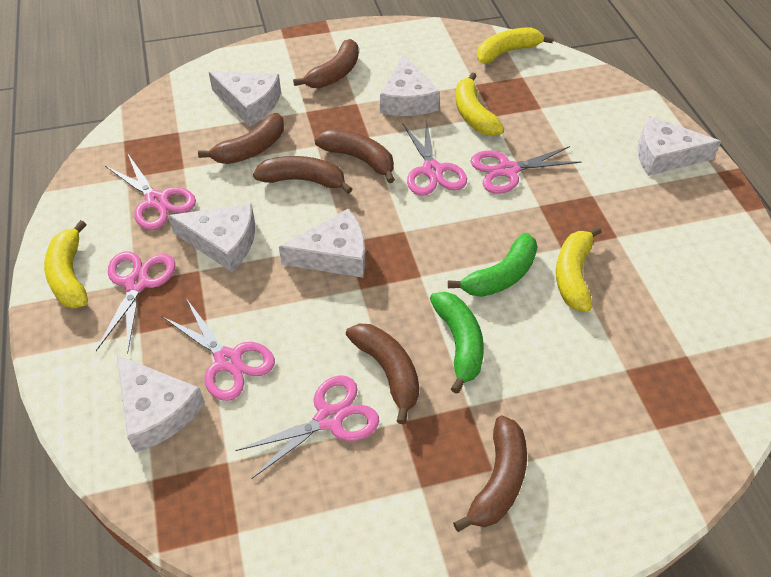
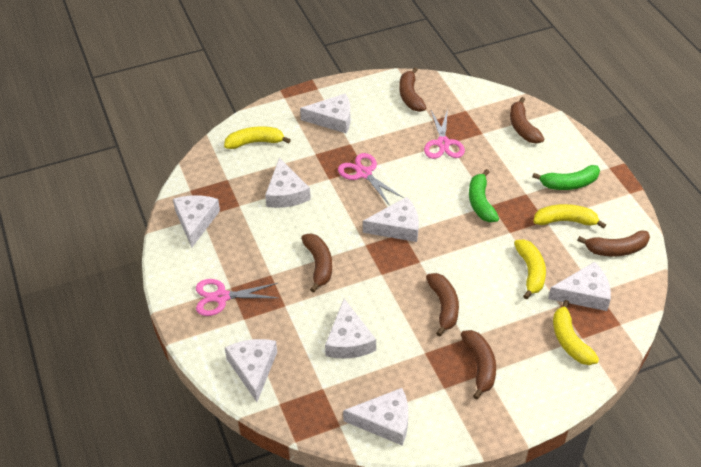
pink scissors: [96,251,176,354] [105,154,196,230] [162,298,275,401] [236,375,379,479] [403,118,467,196] [471,146,581,194] = 6 -> [196,279,278,316] [338,153,404,206] [424,109,465,159] = 3
white cheese: [117,355,205,453] [168,204,255,272] [209,71,281,127] [279,209,365,278] [380,54,440,116] [638,116,721,176] = 6 -> [173,195,220,248] [225,339,277,402] [265,158,311,208] [300,93,350,133] [325,299,376,358] [343,388,408,445] [363,197,419,242] [548,262,611,311] = 8

